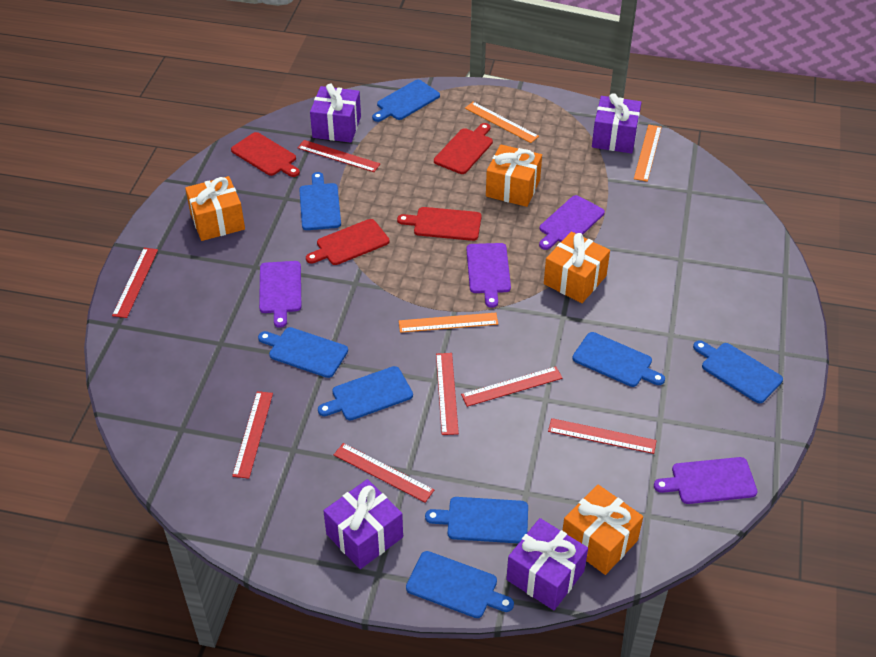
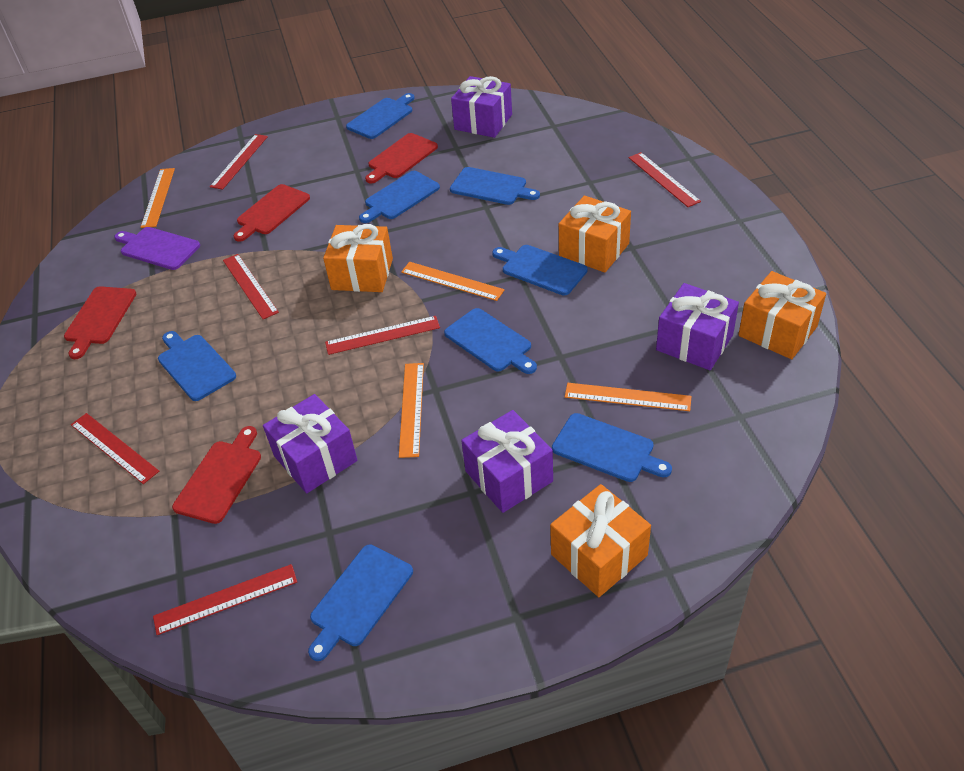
orange ruler: [399,313,498,333] [465,102,539,143] [634,125,662,182] = 3 -> [141,168,175,228] [399,363,424,458] [401,262,505,301] [565,383,691,411] = 4
purple cutting board: [259,261,301,328] [466,243,511,308] [539,195,605,250] [654,457,757,504] = 4 -> [114,227,200,270] = 1
red ruler: [112,248,158,318] [232,391,273,479] [298,140,380,172] [334,443,434,502] [436,353,459,435] [461,366,563,407] [548,418,657,454] = 7 -> [71,413,159,484] [153,564,297,635] [210,134,268,190] [223,254,279,319] [325,316,440,355] [628,152,701,207] = 6

